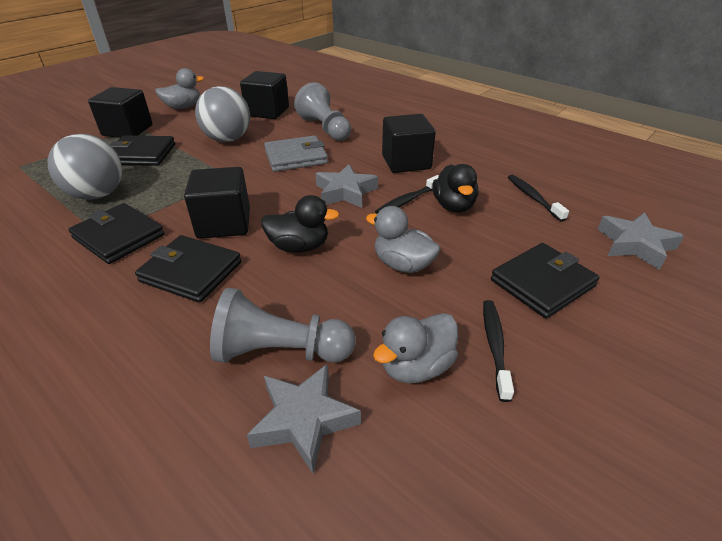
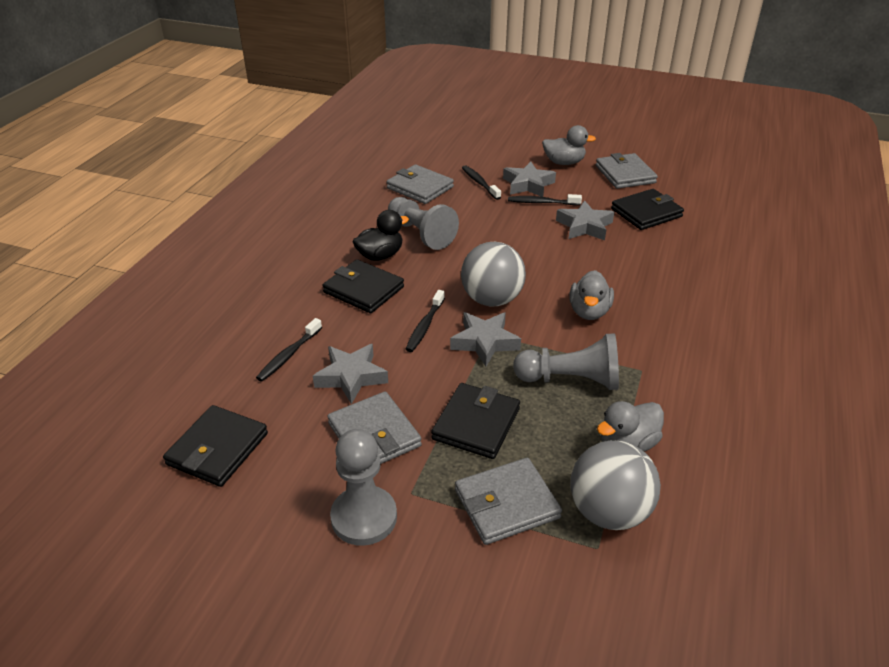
black cube: [88,87,153,138] [184,167,250,239] [240,71,289,119] [382,114,436,173] = 4 -> none = 0
black duck: [261,195,339,253] [432,164,478,212] = 2 -> [353,210,409,261] = 1
black toothbrush: [375,175,439,214] [483,300,514,402] [508,175,569,222] = 3 -> [256,318,322,381] [406,290,445,352] [462,165,501,200] [508,194,582,205] = 4
grey pawn: [210,288,356,363] [294,82,351,141] = 2 -> [330,429,397,546] [388,197,459,250] [513,333,619,390] = 3
grey star: [247,364,361,474] [315,164,378,208] [598,212,684,270] = 3 -> [313,344,388,404] [450,312,521,367] [503,162,556,197] [556,200,614,241] = 4
grey wallet: [264,135,328,172] = 1 -> [327,391,422,464] [386,164,454,204] [455,458,562,545] [596,153,658,189] = 4

